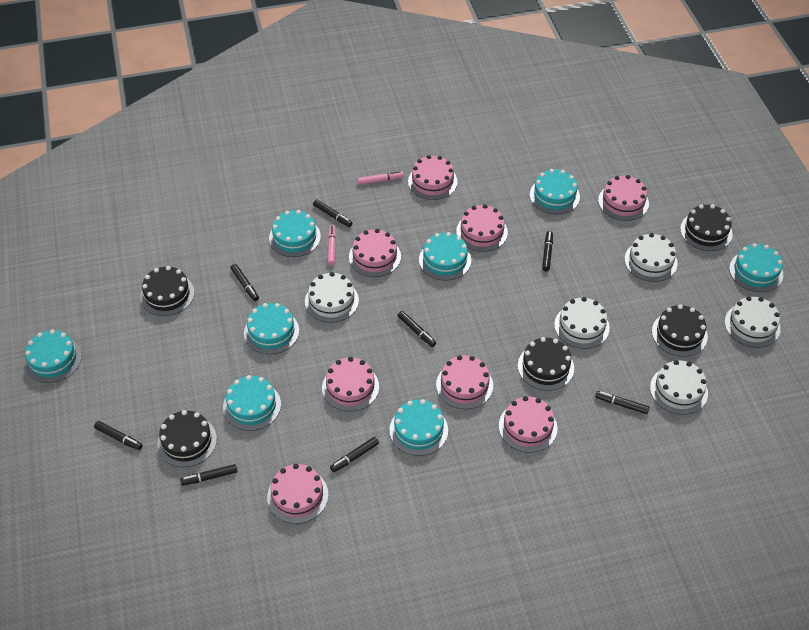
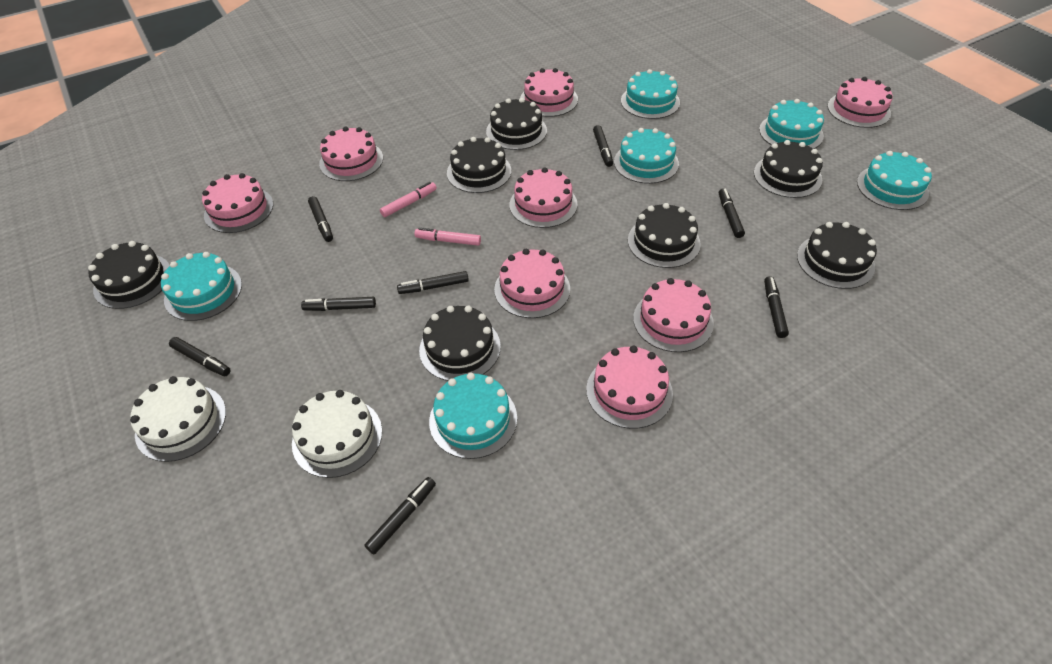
black cake: [140,266,194,316] [157,410,217,467] [518,337,574,391] [652,304,708,357] [680,204,733,251] = 5 -> [88,241,170,309] [419,306,501,381] [447,137,511,193] [486,98,547,150] [628,203,701,268] [754,140,823,198] [797,222,877,289] = 7
turquoise cake: [24,330,82,383] [223,375,281,431] [244,303,299,354] [269,210,321,257] [389,399,448,456] [419,232,471,281] [530,169,580,214] [729,243,783,292] = 8 -> [161,252,242,321] [429,373,517,459] [614,128,679,184] [621,69,680,119] [759,99,824,149] [857,151,932,210] = 6
white cake: [305,272,359,323] [554,297,610,349] [625,233,678,282] [650,360,708,415] [725,296,781,348] = 5 -> [130,376,226,462] [292,390,382,478] = 2

